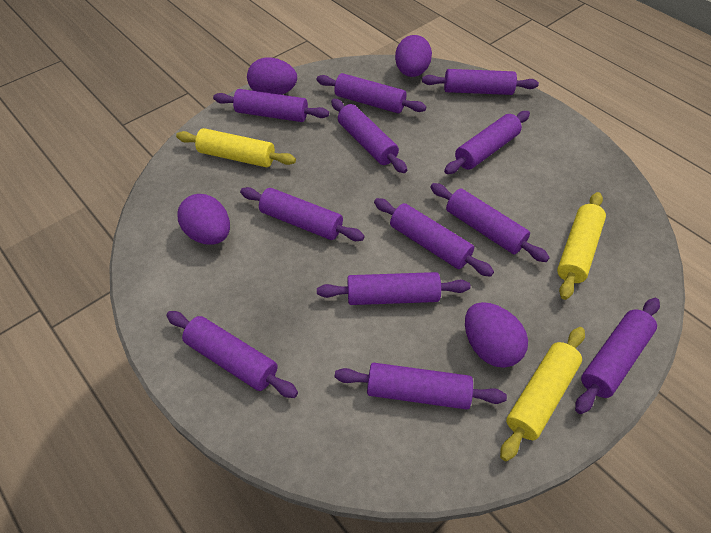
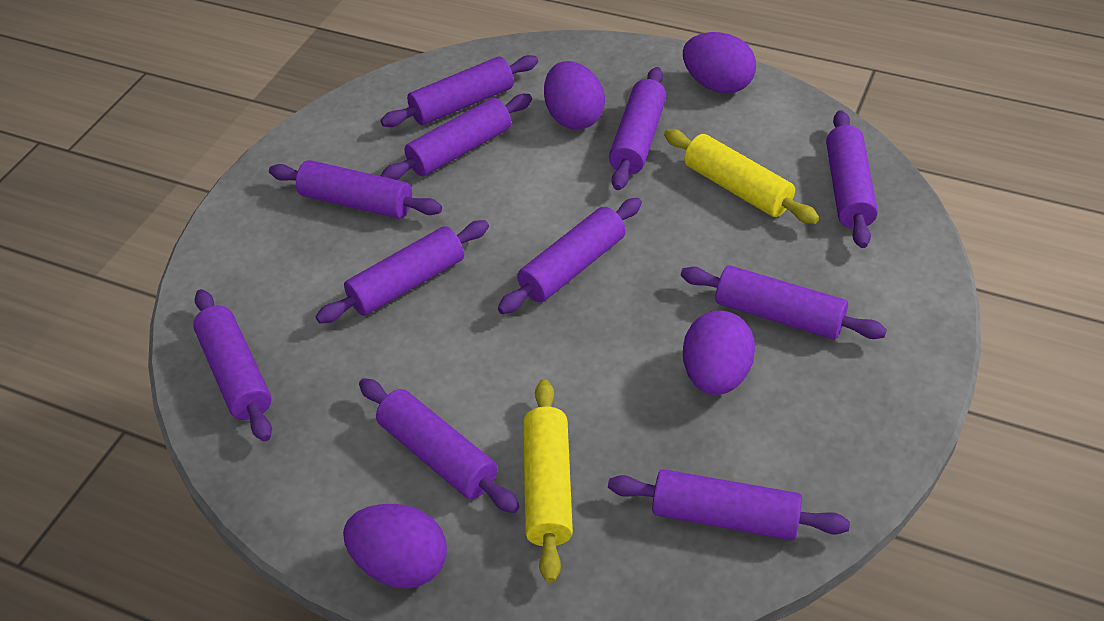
purple rolling pin: [166,311,298,398] [213,89,329,122] [240,187,365,241] [317,73,426,113] [317,272,470,305] [331,99,407,173] [335,363,507,410] [374,198,494,277] [422,69,539,95] [430,183,550,262] [444,111,530,174] [575,298,660,414] = 12 -> [193,289,272,442] [269,160,442,219] [316,220,489,324] [359,378,520,513] [380,55,538,127] [381,94,532,180] [498,197,642,314] [608,469,850,540] [609,67,667,190] [681,265,887,340] [826,110,878,248] = 11
yellow rolling pin: [176,128,296,168] [500,327,585,461] [557,192,606,300] = 3 -> [523,379,573,583] [664,129,819,224] = 2

